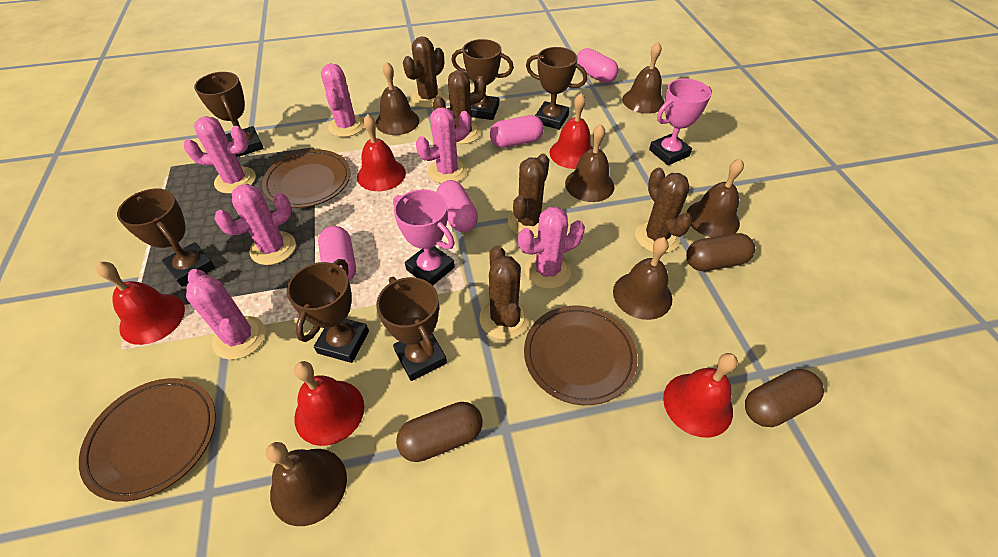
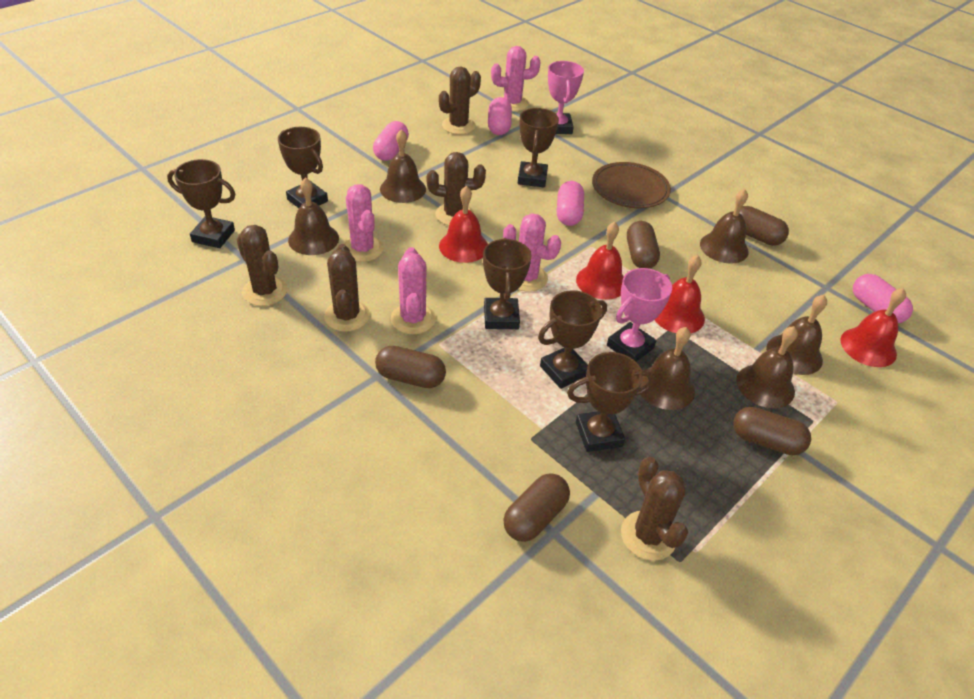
brown capsule: [396,402,483,462] [686,233,755,271] [745,369,824,427] = 3 -> [375,346,446,388] [503,474,570,542] [627,221,660,269] [733,407,811,455] [739,206,789,246] = 5
brown plate: [79,378,216,502] [262,149,351,208] [524,306,638,405] = 3 -> [592,162,671,208] = 1
pink cactus: [184,116,256,194] [186,269,265,360] [214,184,296,265] [321,63,364,137] [416,107,471,183] [518,207,585,289] = 6 -> [344,184,384,262] [391,247,436,334] [491,46,541,112] [503,213,561,292] = 4
red bell: [96,262,185,345] [294,361,364,446] [357,114,406,191] [550,93,593,169] [663,353,738,438] = 5 -> [439,186,488,263] [576,222,624,300] [655,255,705,333] [841,288,906,367] = 4

